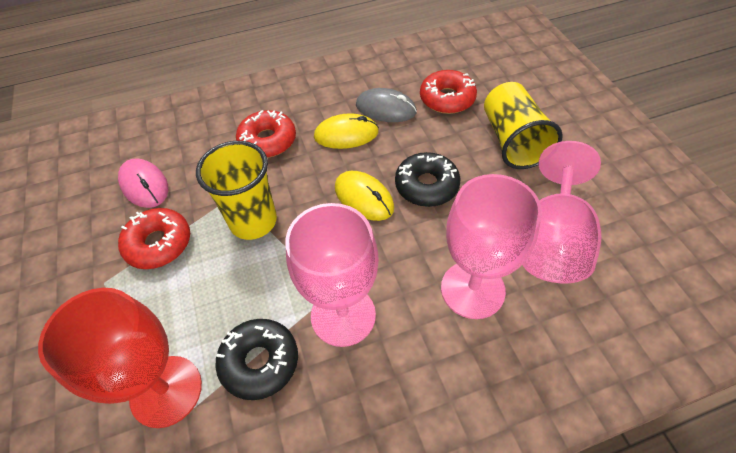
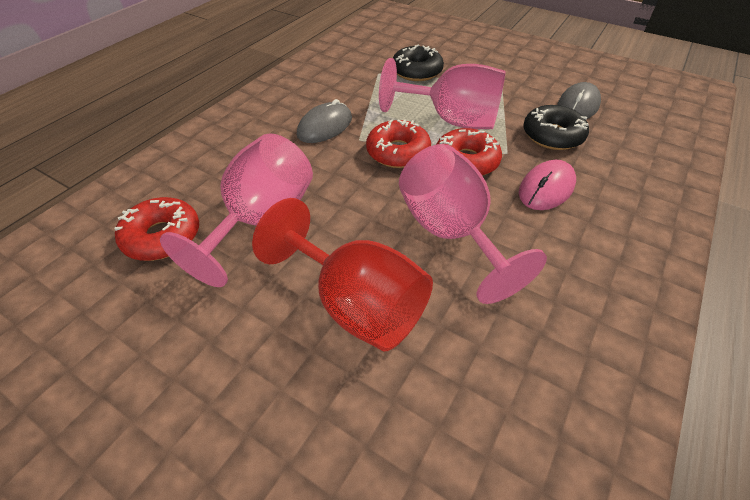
grey mouse: [356,88,417,122] = 1 -> [297,99,352,143] [557,82,601,119] = 2
yellow cup: [196,141,277,240] [484,82,563,169] = 2 -> none = 0
yellow mouse: [314,113,379,149] [335,171,394,221] = 2 -> none = 0

